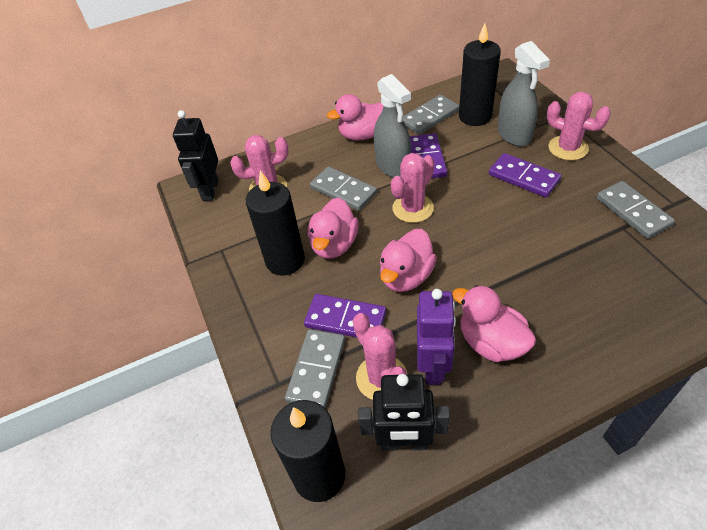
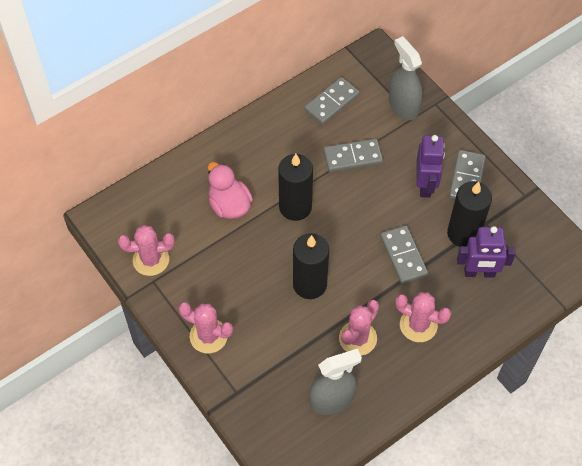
black robot: [173,110,219,201] [358,374,450,451] = 2 -> none = 0
pink duck: [308,197,359,259] [327,94,384,141] [380,229,437,292] [452,285,536,362] = 4 -> [208,162,253,219] = 1
purple domino: [304,294,386,338] [410,133,447,178] [489,153,561,197] = 3 -> none = 0
purple robot: [417,289,456,385] = 1 -> [416,135,445,198] [457,226,516,278] = 2

